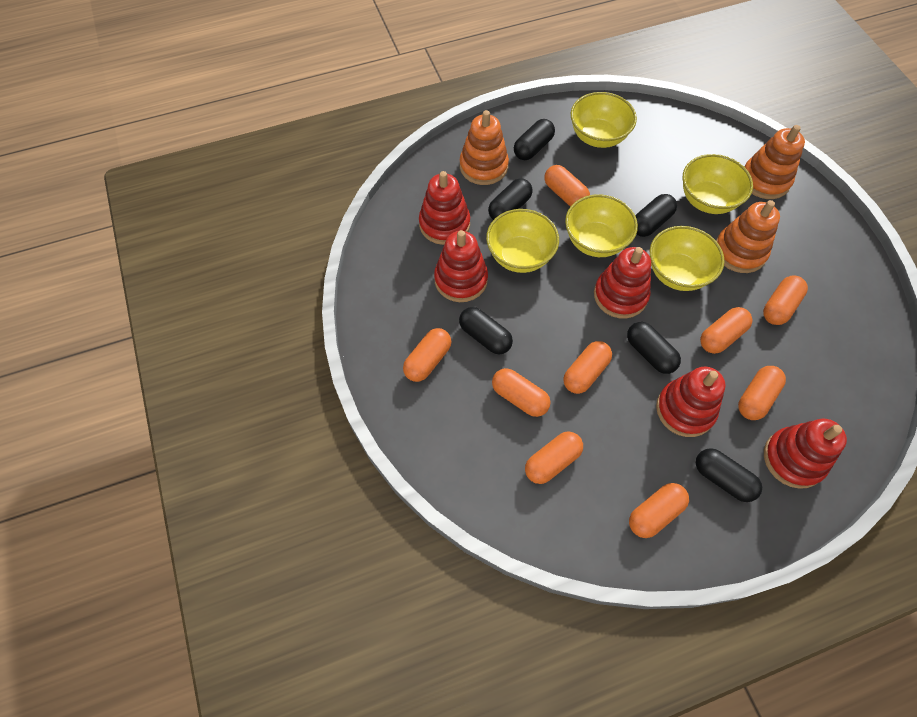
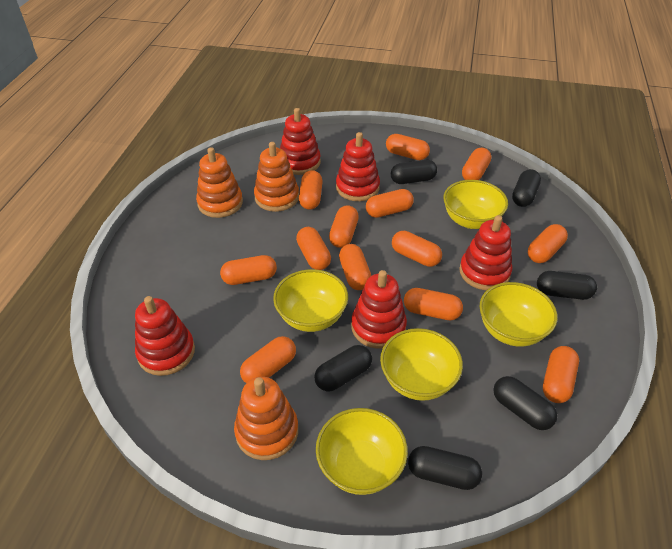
orange capsule: [403,328,452,382] [492,368,551,417] [525,432,583,484] [545,165,590,207] [563,341,612,394] [629,483,689,538] [700,307,752,354] [738,366,786,420] [763,276,808,325] = 9 -> [220,255,277,285] [240,336,296,383] [296,227,331,270] [299,170,323,210] [329,205,359,248] [339,244,371,290] [366,189,414,218] [386,134,430,160] [392,231,442,267] [404,288,463,320] [462,147,491,180] [528,224,568,263] [543,346,579,403] = 13

